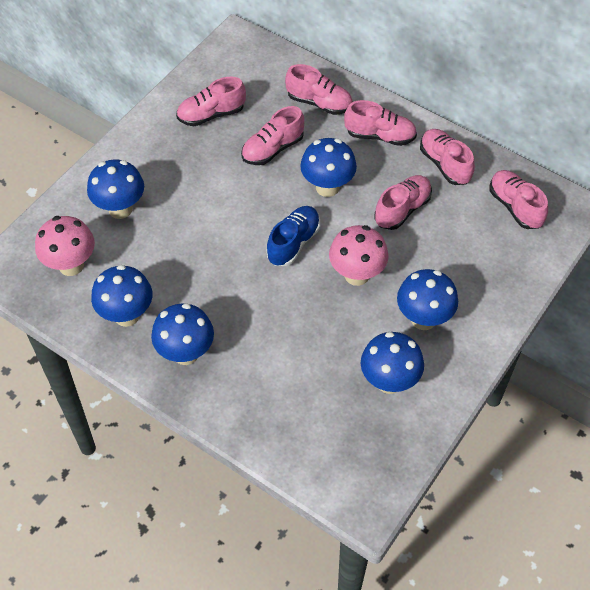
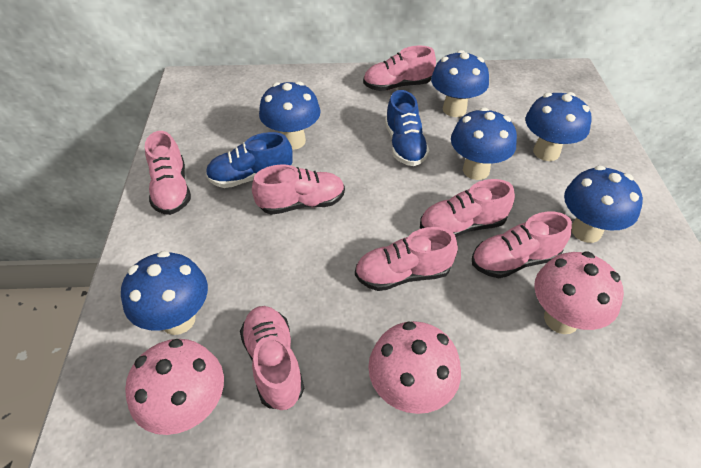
blue shoe: [266,206,320,266] = 1 -> [206,132,293,188] [385,90,430,166] = 2
pink mushroom: [35,216,95,276] [329,225,389,286] = 2 -> [125,339,224,435] [368,321,461,414] [534,251,624,334] = 3

